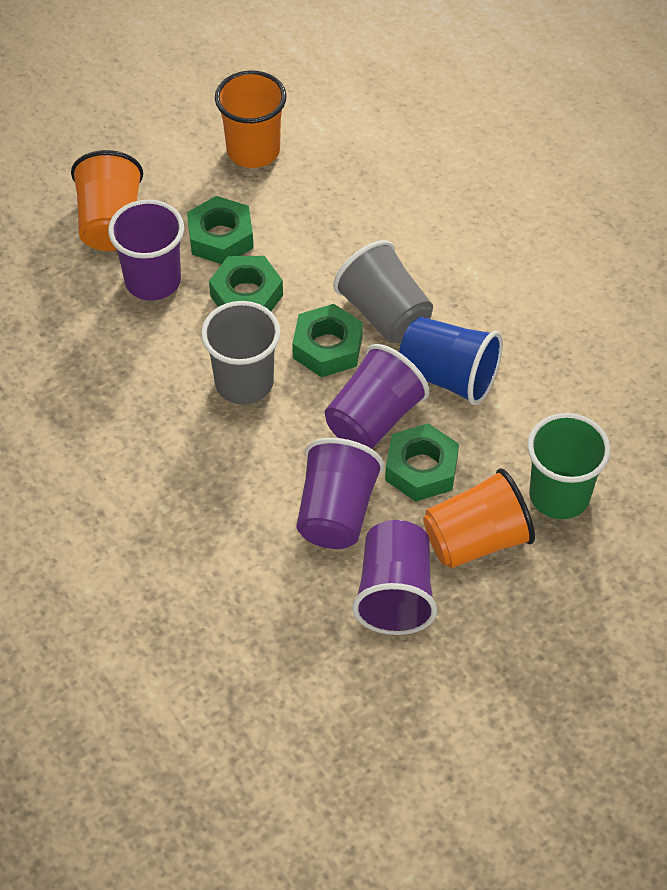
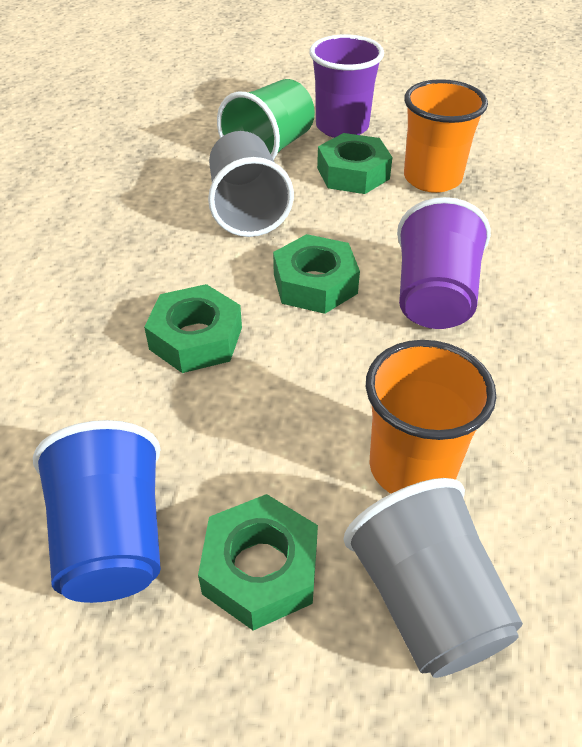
orange cup: [71,150,143,251] [215,70,287,168] [423,468,535,568] = 3 -> [366,340,496,494] [404,79,488,193] = 2
purple cup: [108,199,184,301] [296,438,384,549] [325,344,429,449] [352,520,437,635] = 4 -> [309,34,384,138] [397,197,491,329] = 2

